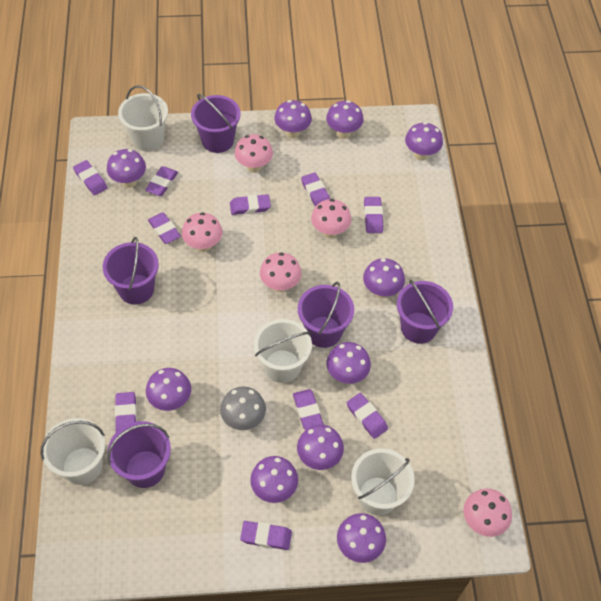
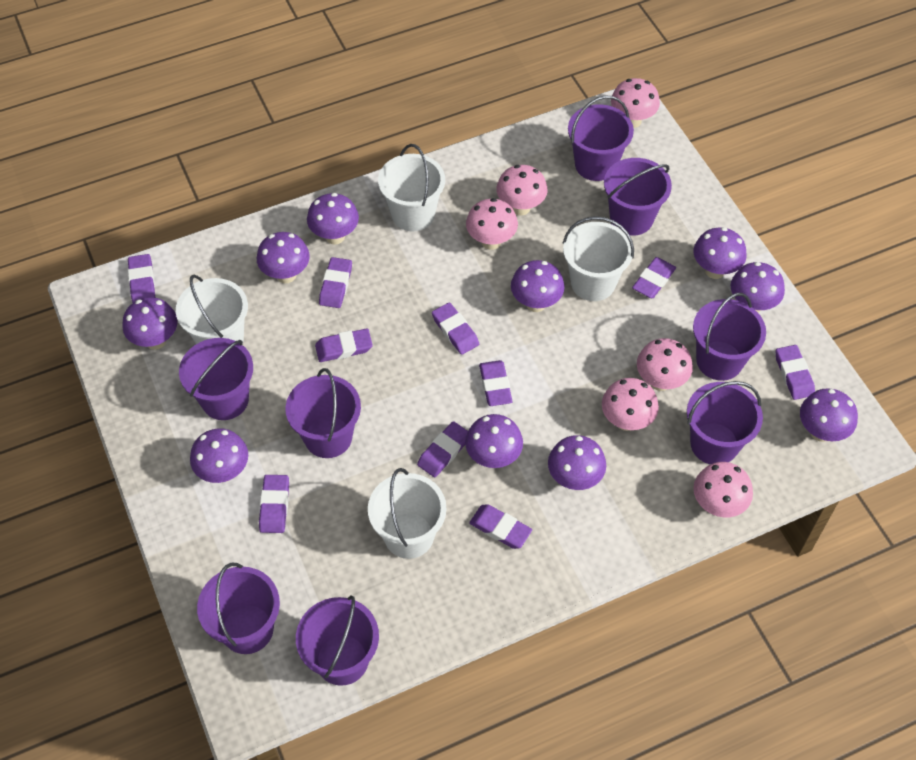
grey mushroom: [220,386,266,430] = 1 -> none = 0
pink mushroom: [182,212,223,252] [235,134,273,173] [260,252,302,292] [311,199,351,238] [464,489,512,537] = 5 -> [466,198,518,250] [496,165,548,216] [602,378,659,431] [611,78,660,128] [637,338,693,391] [694,462,753,517] = 6
purple bucket: [103,237,159,305] [107,421,171,488] [191,94,241,153] [298,282,354,348] [397,279,453,344] = 5 -> [179,338,253,420] [197,563,280,654] [285,368,361,458] [296,596,379,686] [568,96,634,181] [604,158,672,236] [687,381,763,465] [693,293,766,381] = 8

